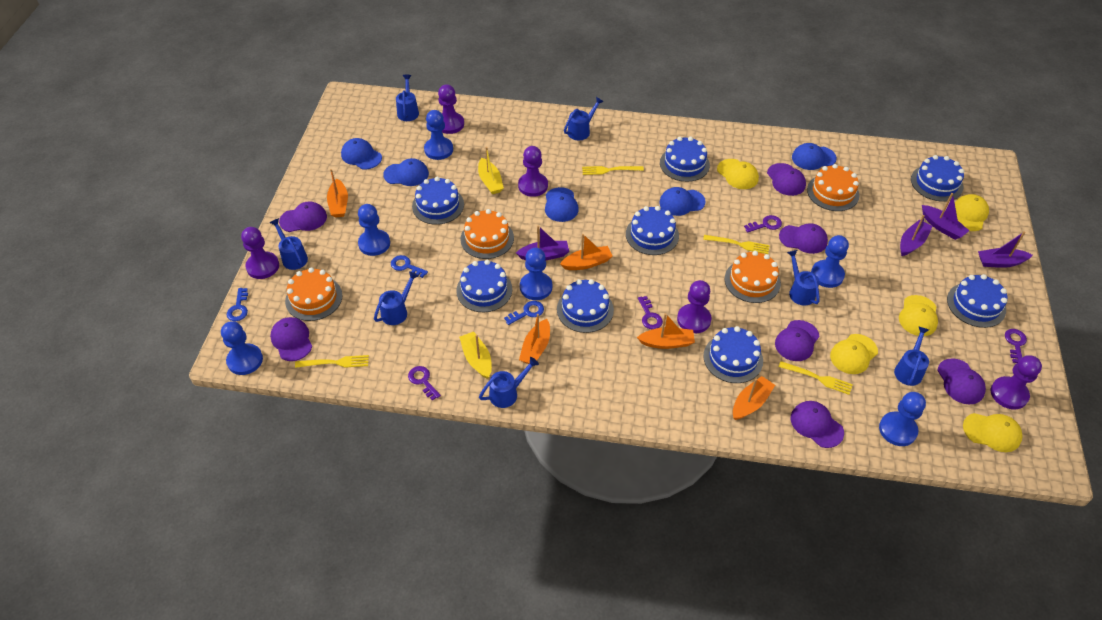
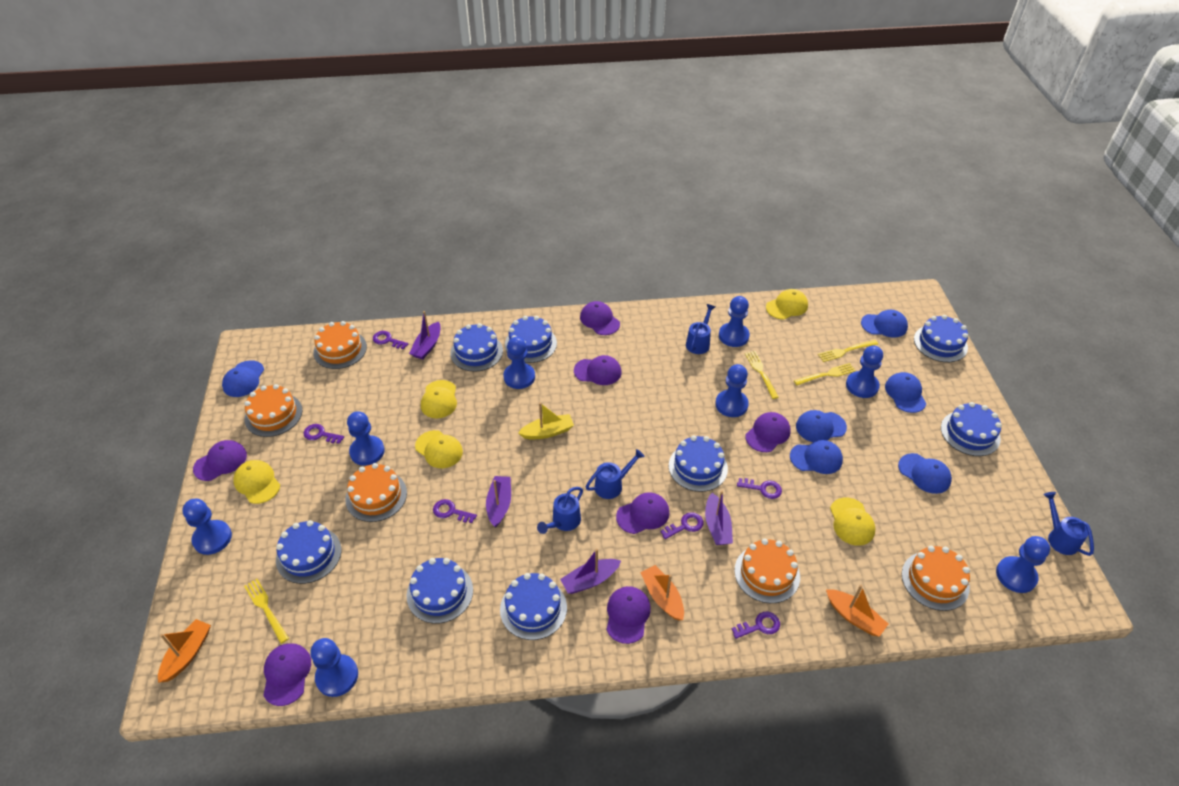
blue cap: [341,138,382,170] [383,158,429,186] [545,187,579,222] [659,187,706,216] [792,143,837,170] = 5 -> [222,360,264,397] [790,440,843,474] [796,410,847,442] [861,310,908,338] [885,372,926,413] [898,453,952,494] = 6
blue key: [227,288,248,321] [391,255,428,278] [504,301,544,325] = 3 -> none = 0
blue pawn: [221,321,263,375] [358,204,390,256] [424,110,453,160] [520,248,552,300] [811,235,849,288] [879,392,926,446] = 6 -> [182,499,232,555] [310,638,358,697] [347,411,385,466] [503,337,535,389] [715,364,749,417] [719,296,750,347] [846,345,883,398] [996,536,1050,593] = 8
blue watering can: [270,218,308,270] [374,271,418,325] [396,74,419,121] [479,357,539,408] [564,97,604,140] [787,250,820,305] [894,326,929,386] = 7 -> [537,487,583,534] [586,449,645,499] [686,304,715,354] [1043,492,1094,556] = 4
orange boat: [327,169,348,218] [519,314,550,364] [560,234,613,270] [637,313,695,349] [733,376,775,420] = 5 -> [158,619,211,683] [640,565,684,621] [826,585,888,637] = 3
orange cake: [285,267,342,321] [460,209,514,259] [725,251,781,303] [807,164,859,211] = 4 -> [244,384,302,437] [313,321,367,369] [345,463,407,522] [734,538,800,603] [902,546,970,611] = 5
purple key: [408,366,441,401] [638,296,663,329] [744,215,782,232] [1005,329,1027,363] = 4 -> [304,424,344,444] [373,331,408,349] [433,499,477,523] [660,512,704,539] [732,612,780,639] [737,478,782,499] = 6
purple pawn: [241,227,279,279] [438,84,464,134] [518,146,548,197] [677,280,712,333] [991,355,1042,409] = 5 -> none = 0
yellow boat: [459,332,492,379] [478,147,504,194] = 2 -> [518,403,574,439] = 1

